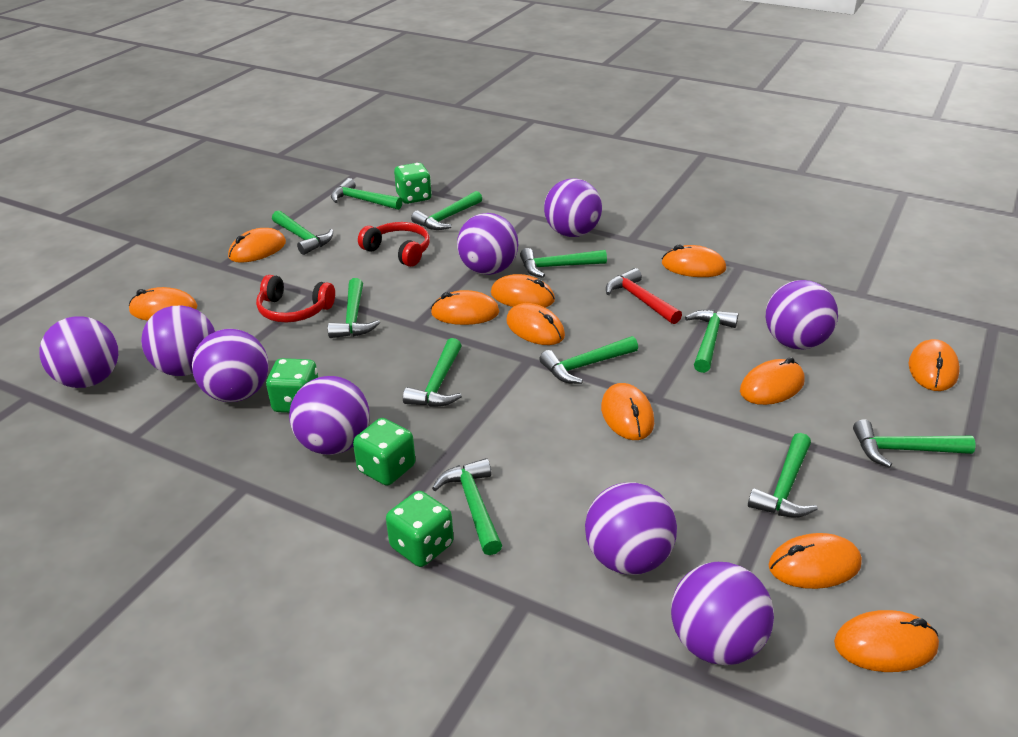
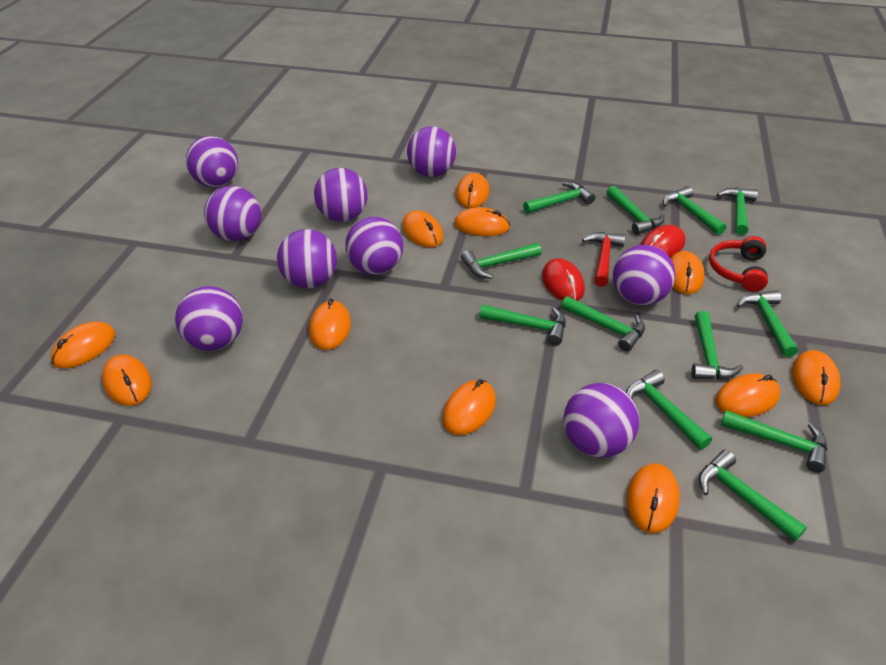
green dice: [266,358,318,413] [353,418,415,486] [386,491,454,567] [394,163,432,204] = 4 -> none = 0
green hammer: [272,211,333,255] [328,278,380,338] [331,178,402,210] [403,338,462,407] [411,191,482,230] [432,458,502,555] [520,248,607,278] [539,336,638,384] [685,309,738,373] [748,433,818,518] [853,419,976,468] = 11 -> [461,243,542,279] [479,305,566,346] [523,182,595,214] [561,296,645,352] [607,186,664,235] [626,370,712,450] [663,186,727,235] [691,311,743,380] [699,450,807,541] [717,187,758,235] [721,410,827,473] [737,290,798,357] = 12
red headphones: [256,275,335,323] [358,222,430,267] = 2 -> [709,236,768,292] = 1
red mouse: none = 0 -> [542,258,585,301] [641,225,685,257] = 2

